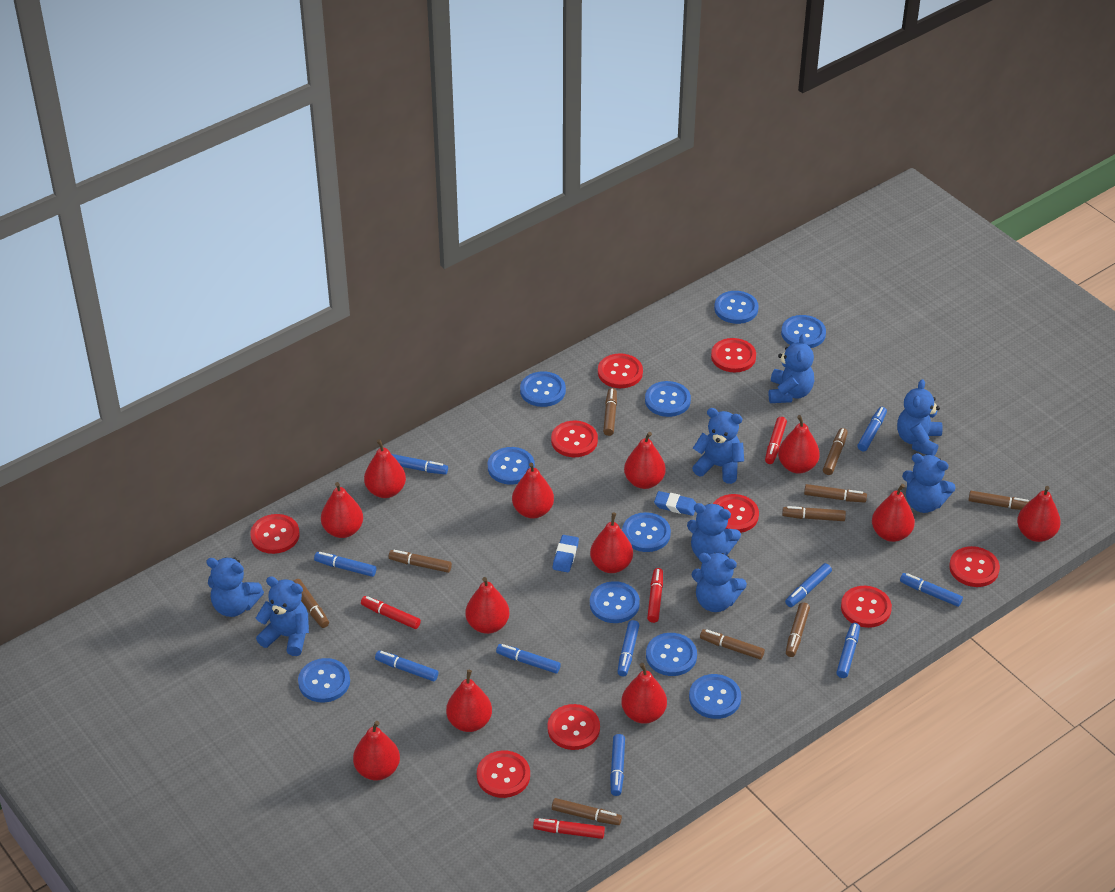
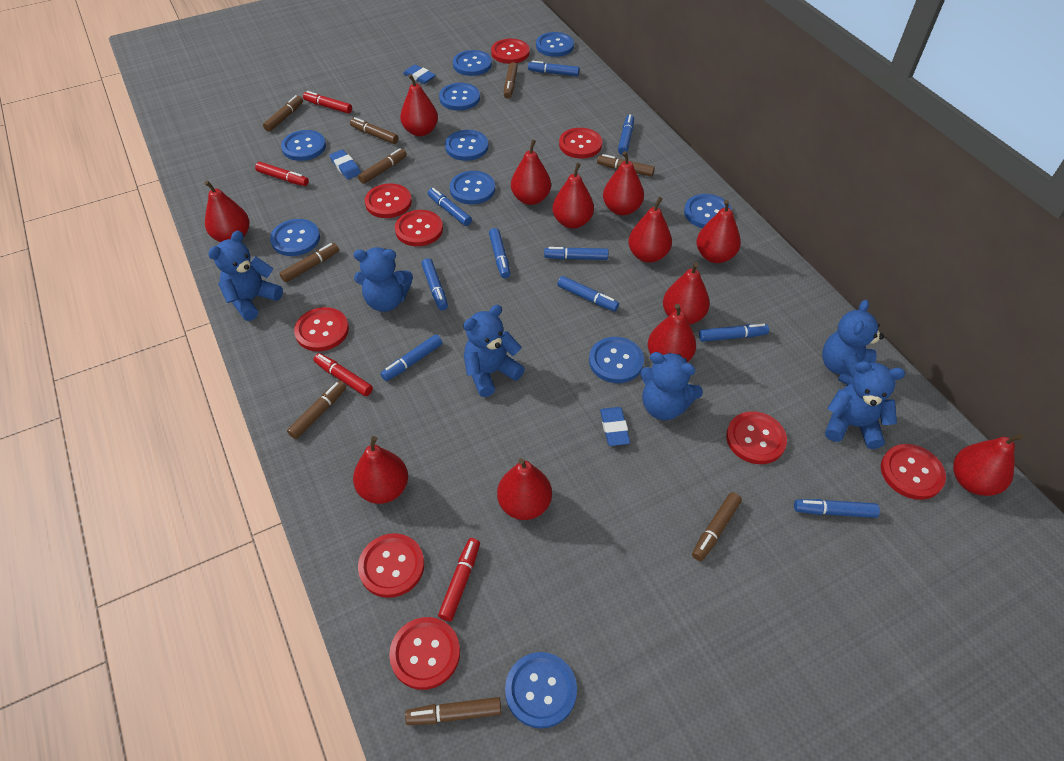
blue eraser: [553,535,579,572] [654,491,697,516] = 2 -> [329,149,361,179] [403,65,436,84] [600,407,630,446] = 3
blue teddy bear: [206,557,264,617] [256,576,309,656] [687,503,741,558] [691,553,747,612] [692,408,744,484] [769,334,814,403] [897,379,942,456] [902,453,956,513] = 8 -> [208,231,283,321] [354,247,413,312] [463,305,525,397] [640,352,703,420] [822,300,884,385] [825,361,905,449] = 6
brown marker: [293,579,329,628] [389,550,452,573] [552,798,622,825] [603,388,617,436] [700,629,765,660] [782,506,846,521] [786,602,810,657] [804,484,867,502] [823,428,848,475] [968,491,1029,510] = 10 -> [263,95,303,132] [279,243,339,282] [287,381,346,439] [350,117,399,144] [358,148,407,184] [405,697,501,725] [504,62,518,99] [597,154,655,177] [692,492,742,561] = 9

